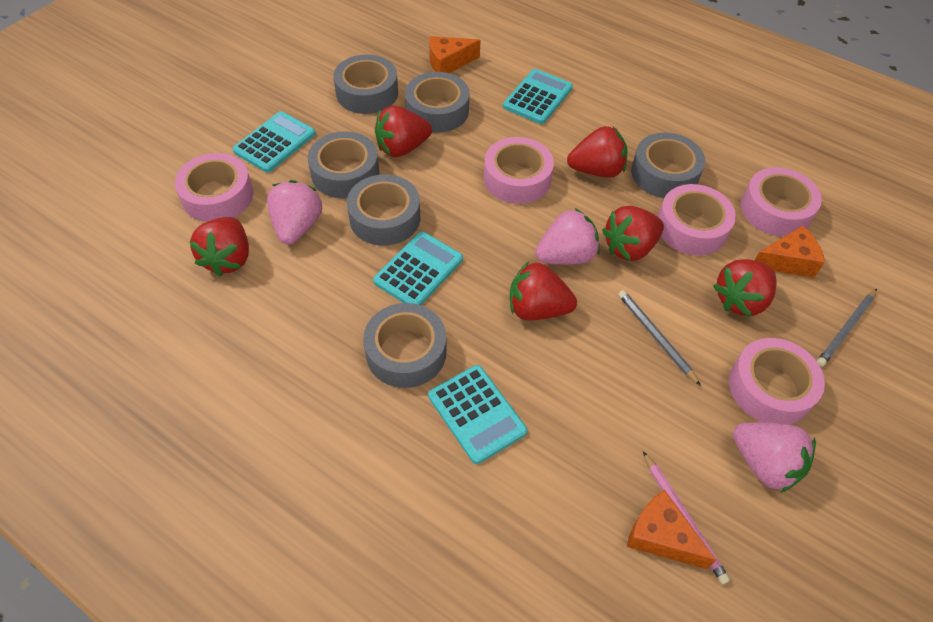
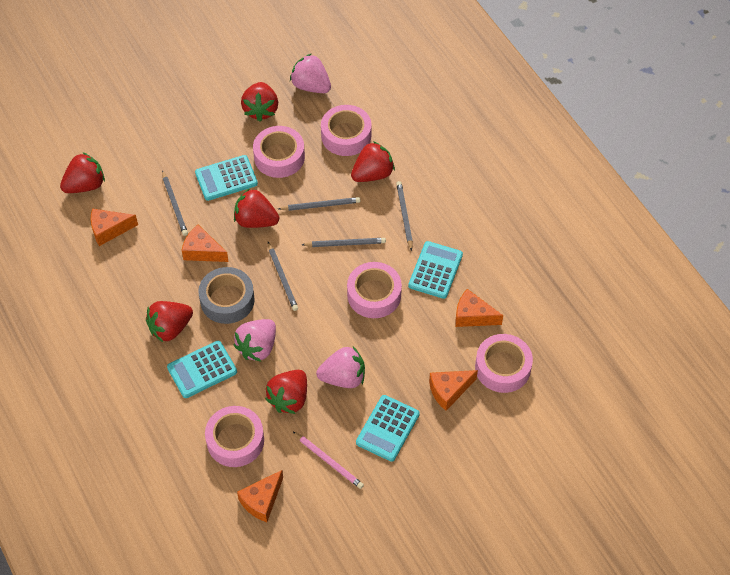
grey pencil: [618,290,701,386] [817,289,877,367] = 2 -> [162,170,188,236] [268,242,298,311] [278,197,360,211] [302,238,386,247] [396,181,413,251] = 5
grey tape: [308,131,379,199] [333,55,398,114] [347,174,420,246] [363,303,446,388] [405,72,469,133] [631,133,705,198] = 6 -> [198,267,255,324] = 1
orange cheese: [429,36,481,73] [627,490,716,569] [754,226,825,278] = 3 -> [91,209,138,246] [182,224,229,262] [237,470,283,522] [429,370,478,411] [455,289,503,327] = 5

